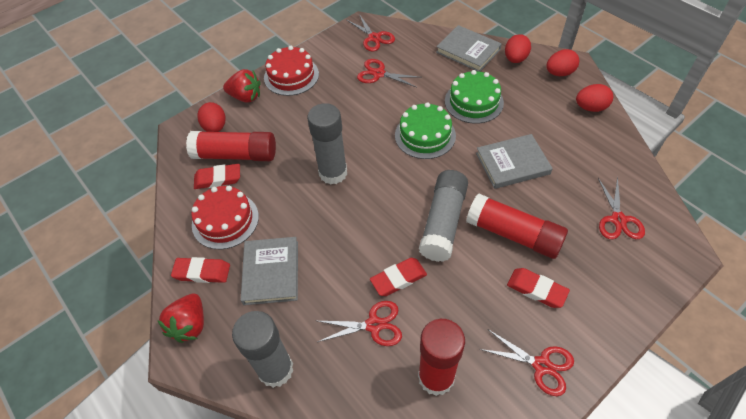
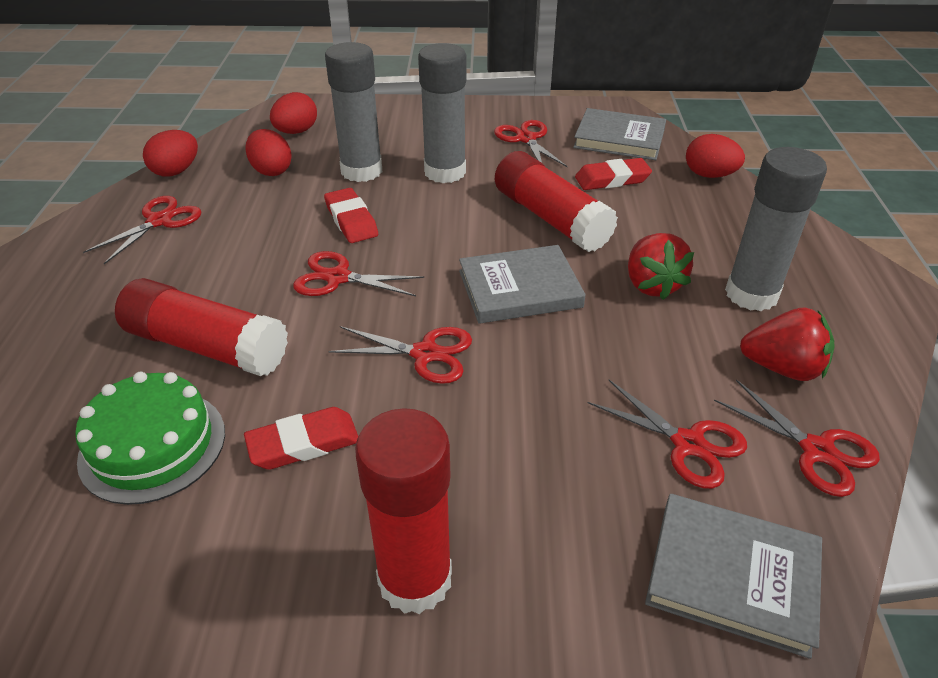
green cake: [395,102,456,159] [445,70,504,124] = 2 -> [75,372,225,505] = 1
red cake: [191,186,259,249] [264,46,319,96] = 2 -> none = 0
red eraser: [171,257,230,283] [194,164,240,189] [370,258,427,296] [507,268,570,308] = 4 -> [244,407,358,470] [324,188,378,243] [575,158,652,190] = 3
red scissors: [318,301,402,346] [347,14,395,52] [357,59,419,88] [480,330,574,396] [598,177,645,239] = 5 -> [83,196,201,264] [293,251,424,296] [329,326,472,384] [494,120,568,168] [588,380,747,489] [714,379,880,497] = 6

